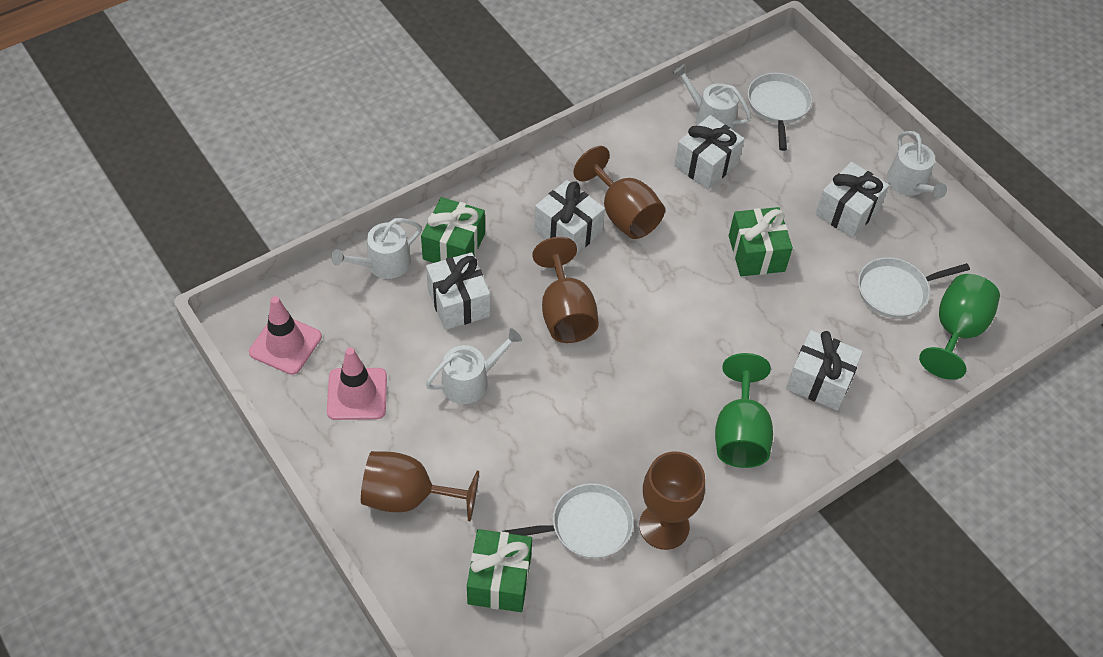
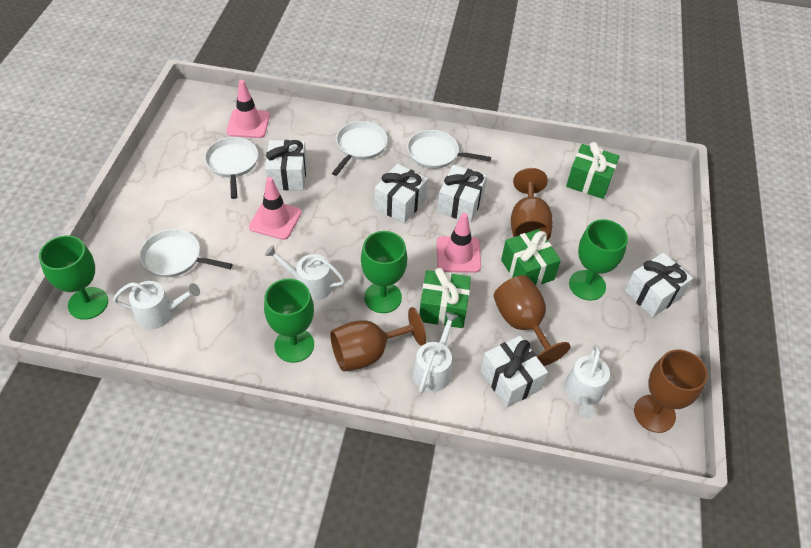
green goblet: [715,353,773,468] [919,274,1000,380] = 2 -> [39,235,108,320] [264,279,314,363] [361,231,407,313] [569,219,628,301] = 4
pink traffic cone: [249,296,322,375] [327,347,387,420] = 2 -> [227,80,270,138] [249,177,301,240] [437,213,481,273] = 3
white pan: [502,483,634,559] [748,73,812,151] [858,257,970,318] = 3 -> [140,229,233,277] [205,137,258,199] [332,121,388,176] [407,130,491,169] = 4

